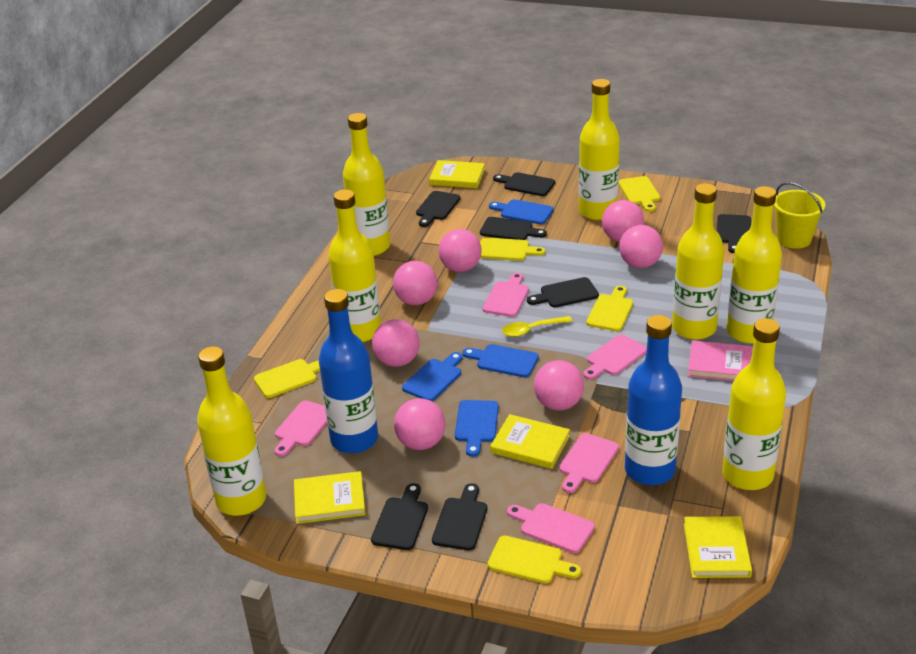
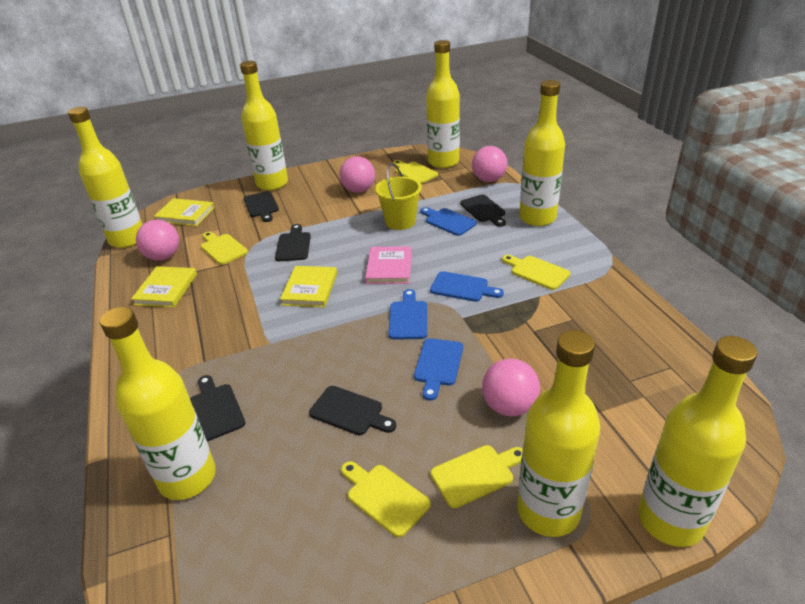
black cutting board: [371,483,428,550] [416,191,460,227] [432,483,487,550] [480,217,547,240] [493,172,555,196] [527,277,599,307] [717,214,751,253] = 7 -> [190,375,245,441] [244,191,279,222] [275,224,311,261] [309,386,396,435] [460,195,506,227] = 5
blue bottle: [319,289,378,453] [625,315,682,485] = 2 -> none = 0
pink ball: [372,319,420,367] [393,261,437,305] [394,398,446,450] [439,229,481,272] [534,360,584,410] [602,200,644,242] [619,225,663,268] = 7 -> [136,220,179,261] [339,156,375,193] [472,146,507,182] [482,359,540,416] = 4
pink cutting board: [274,400,327,457] [483,273,529,317] [507,503,595,553] [559,433,619,493] [583,334,647,380] = 5 -> none = 0
yellow book: [294,471,366,524] [429,160,485,188] [490,414,570,469] [684,516,752,578] = 4 -> [131,266,197,308] [154,198,214,226] [280,266,337,307] = 3
yellow spoon: [502,316,573,337] = 1 -> none = 0

